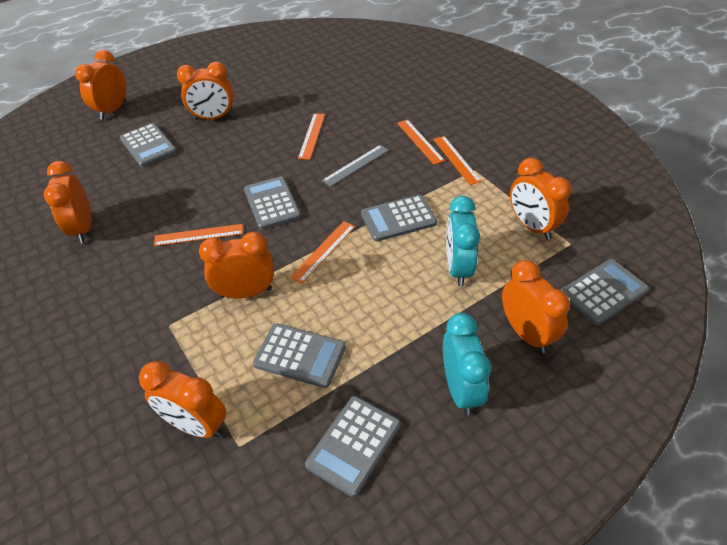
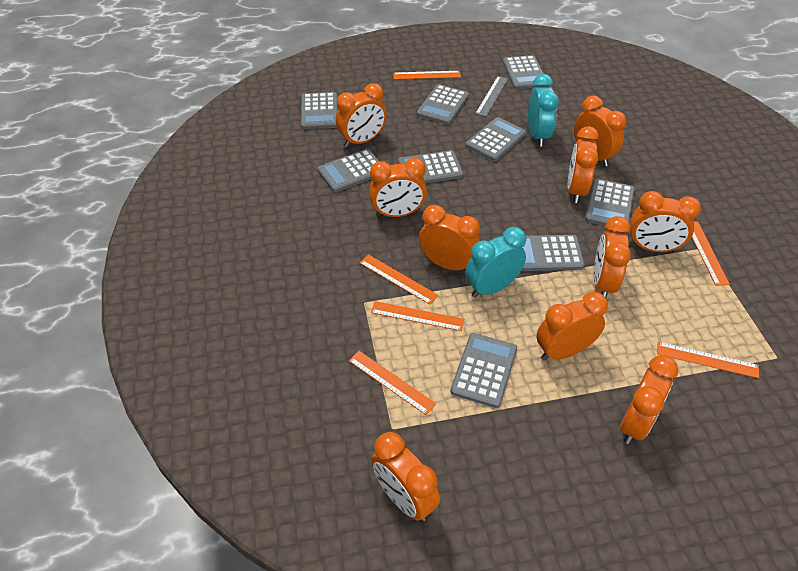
grey calculator: [120,123,177,167] [244,176,301,230] [253,323,346,388] [305,396,400,497] [361,195,437,242] [561,259,649,325] = 6 -> [301,92,338,129] [317,149,379,192] [398,150,463,184] [417,84,469,125] [450,333,517,408] [465,117,527,161] [503,55,547,90] [521,235,585,271] [585,179,635,226] = 9
orange clock: [44,161,91,243] [75,50,126,120] [139,361,226,438] [177,62,233,120] [199,232,274,299] [502,260,570,353] [510,158,571,240] = 7 -> [336,83,387,147] [369,158,427,217] [371,432,440,521] [419,205,480,271] [537,292,608,361] [568,126,599,203] [574,96,626,167] [593,216,631,298] [620,355,679,444] [629,191,701,252] = 10
orange ruler: [154,224,243,246] [290,221,355,283] [298,113,325,160] [397,120,445,165] [433,136,482,185] = 5 -> [349,351,436,415] [360,254,439,305] [371,301,464,331] [393,71,461,79] [657,342,759,378] [692,221,730,286] = 6

